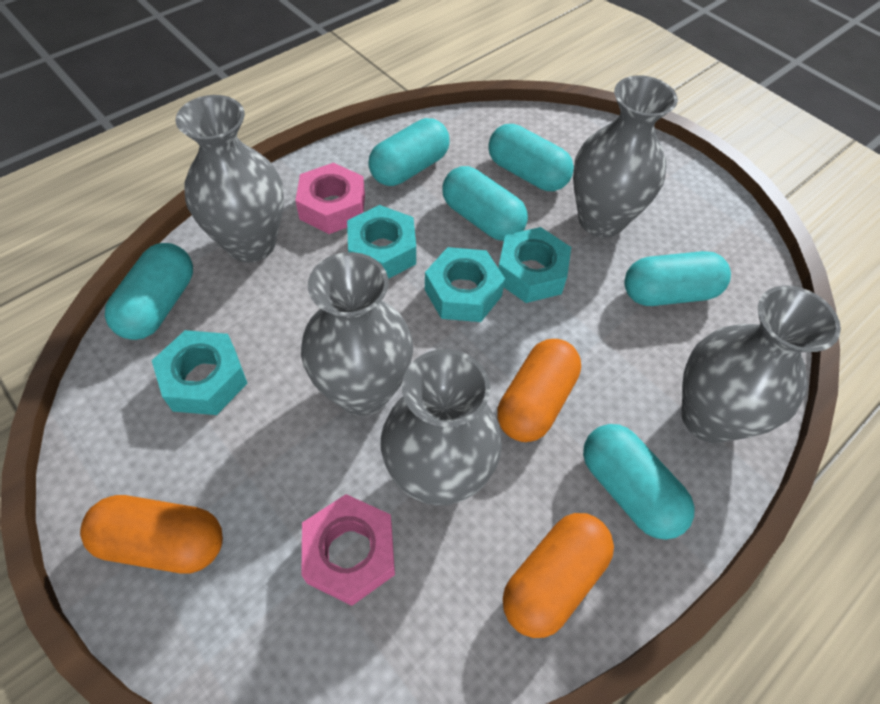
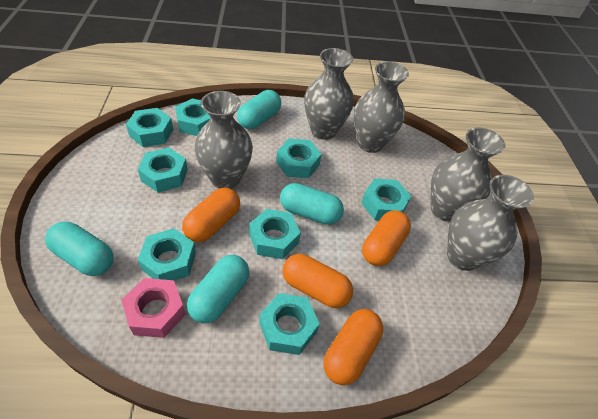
orange capsule: [80,495,223,574] [497,339,581,442] [503,513,614,638] = 3 -> [182,188,240,242] [283,254,353,308] [323,309,383,385] [362,210,411,266] = 4
pink nut: [295,163,365,234] [302,494,395,606] = 2 -> [121,278,186,338] = 1
turquoise capsule: [105,243,193,340] [368,118,450,186] [442,166,528,241] [488,124,574,191] [583,424,695,540] [624,251,731,306] = 6 -> [45,222,114,276] [187,255,249,323] [237,90,281,129] [280,183,344,225] = 4
turquoise nut: [152,330,248,415] [347,205,416,279] [425,247,505,322] [498,227,571,303] = 4 -> [126,108,173,147] [138,148,188,193] [138,228,196,281] [175,98,210,136] [249,209,301,259] [259,293,320,355] [276,139,322,178] [361,178,411,220] = 8

